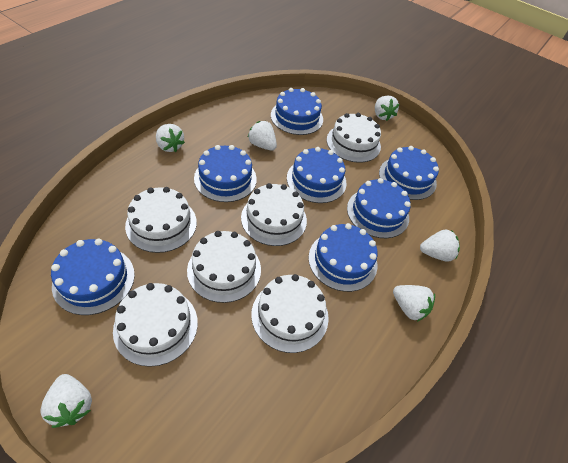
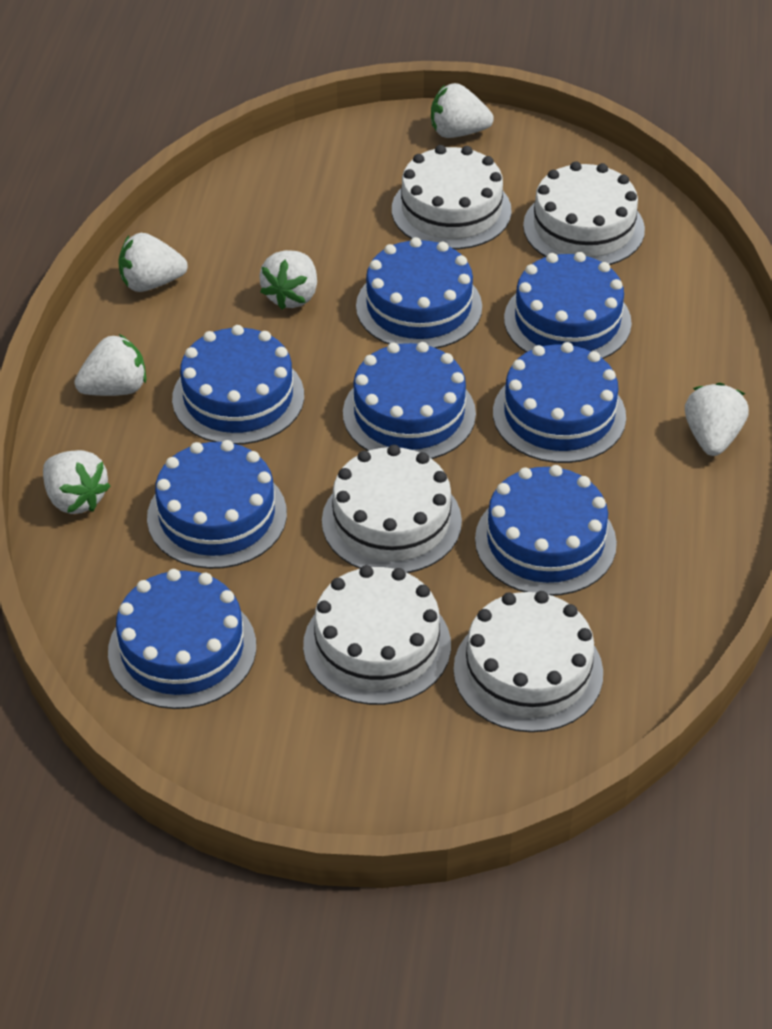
blue cake: [51,239,135,315] [194,145,257,202] [271,88,323,135] [287,147,347,203] [308,223,378,292] [347,178,411,238] [379,146,439,200] = 7 -> [108,569,256,709] [147,440,287,569] [172,325,304,445] [343,342,476,459] [356,237,482,348] [475,465,617,596] [493,342,626,463] [504,252,632,359] = 8
white cake: [113,283,198,367] [125,187,197,253] [187,231,261,303] [241,183,307,246] [251,274,329,353] [326,113,381,163] = 6 -> [303,565,451,705] [322,445,462,573] [392,145,512,249] [453,591,603,732] [523,161,645,265] = 5

